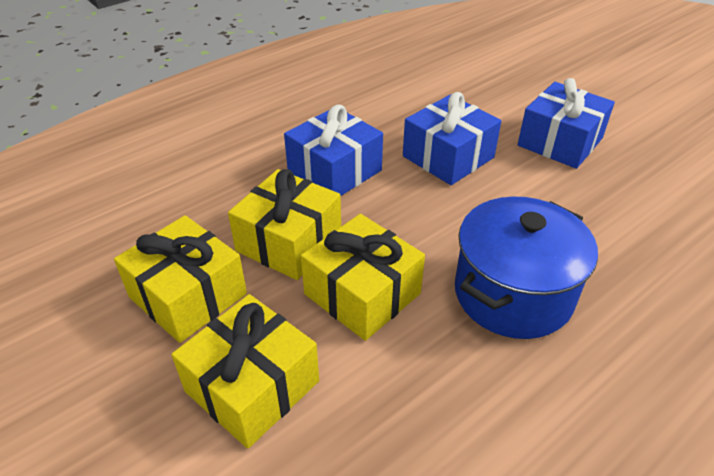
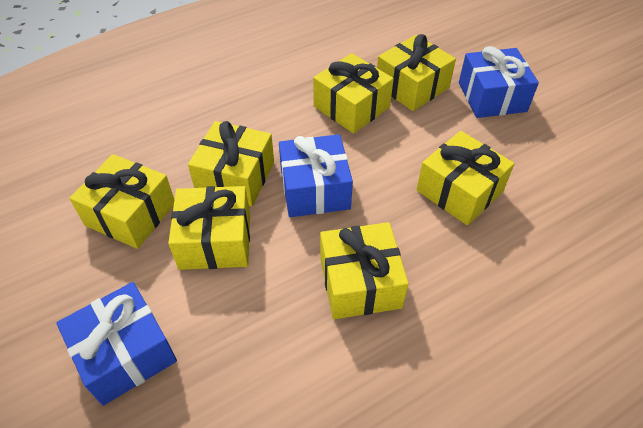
blue pot: [455,196,598,339] = 1 -> none = 0
yellow gift: [114,215,247,343] [172,294,319,449] [228,169,341,280] [301,214,425,341] = 4 -> [69,154,174,249] [168,186,250,270] [188,121,274,207] [313,53,394,133] [320,222,409,319] [377,34,456,111] [417,131,514,225] = 7

